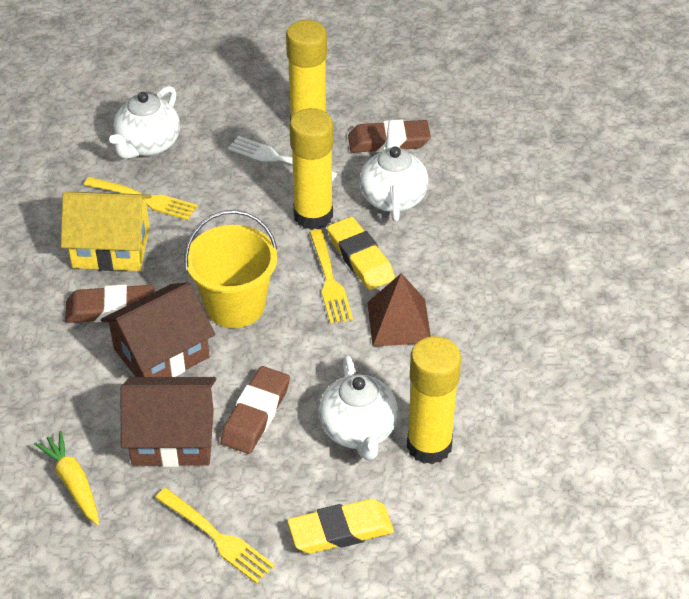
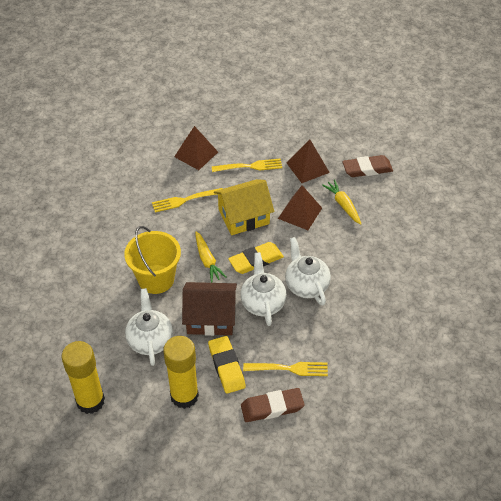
brown eraser: [65,285,154,323] [220,366,290,454] [348,120,431,153] = 3 -> [241,388,304,422] [342,155,393,177] = 2
brown house: [101,282,215,377] [121,377,216,467] = 2 -> [182,282,237,336] = 1
brown pyramid: [367,273,431,347] = 1 -> [174,126,218,170] [278,185,322,230] [286,139,330,183] = 3
white fork: [228,136,337,181] = 1 -> none = 0
yellow carrot: [34,431,99,525] = 1 -> [195,231,227,283] [322,179,361,225] = 2
yellow glue stick: [286,20,327,120] [289,108,333,230] [407,336,461,464] = 3 -> [61,341,105,414] [163,336,199,409] = 2

